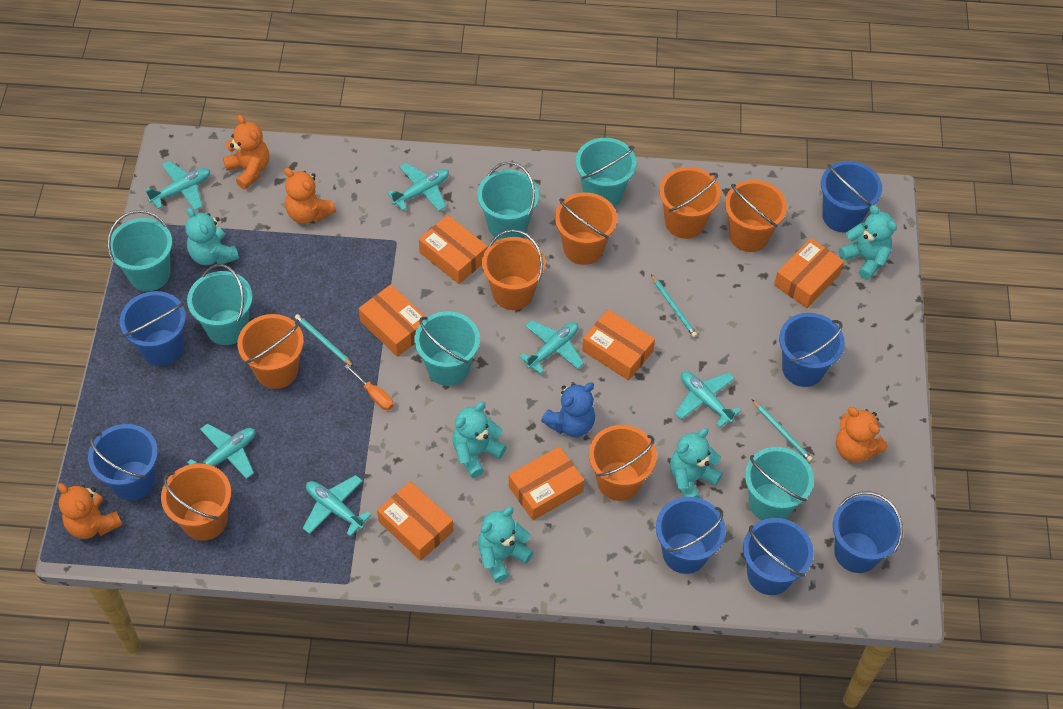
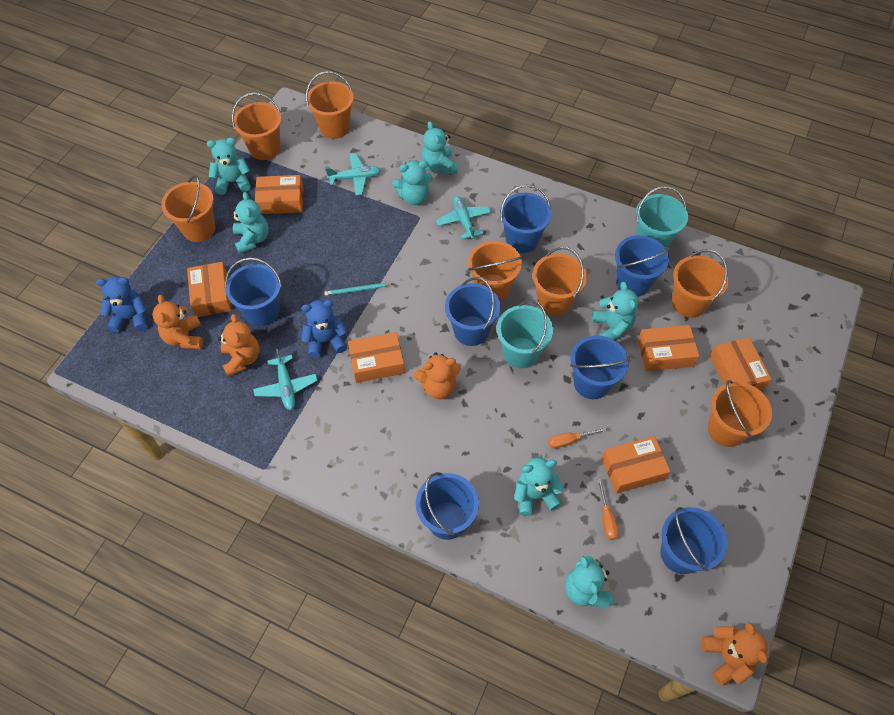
blue teddy bear: [541,383,595,437] = 1 -> [96,276,147,333] [301,300,348,358] = 2
orange screwdriver: [344,364,394,410] = 1 -> [548,427,606,449] [597,479,619,540] = 2
turquoise bucket: [107,210,172,291] [187,264,253,345] [414,311,480,386] [477,161,539,240] [576,138,637,207] [745,447,814,520] = 6 -> [497,300,553,368] [636,186,688,247] = 2
turquoise pencil: [295,314,354,367] [651,275,697,337] [752,400,813,462] = 3 -> [324,283,393,296] = 1
turquoise plane: [145,161,210,210] [187,423,255,479] [303,475,371,537] [387,163,449,211] [519,320,584,374] [675,371,741,428] = 6 -> [253,349,318,410] [325,154,381,195] [436,196,491,239] = 3
turquoise teddy bear: [185,207,239,265] [452,402,507,478] [478,507,534,583] [670,428,723,498] [839,205,897,280] = 5 -> [207,138,251,195] [231,192,268,254] [392,160,433,205] [421,121,458,175] [514,457,564,516] [565,556,613,609] [592,282,638,340] = 7

